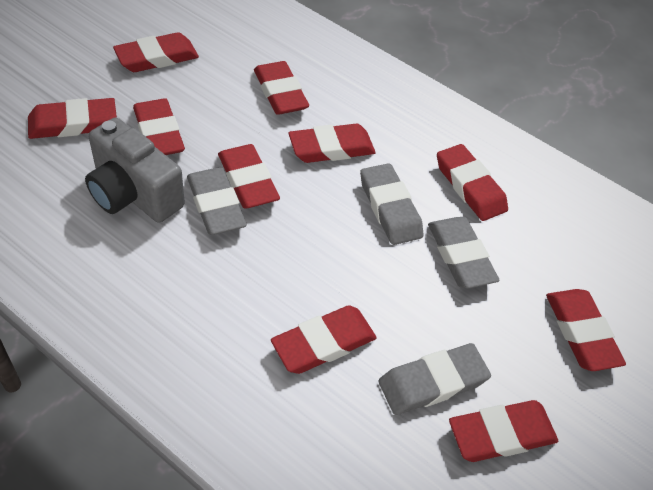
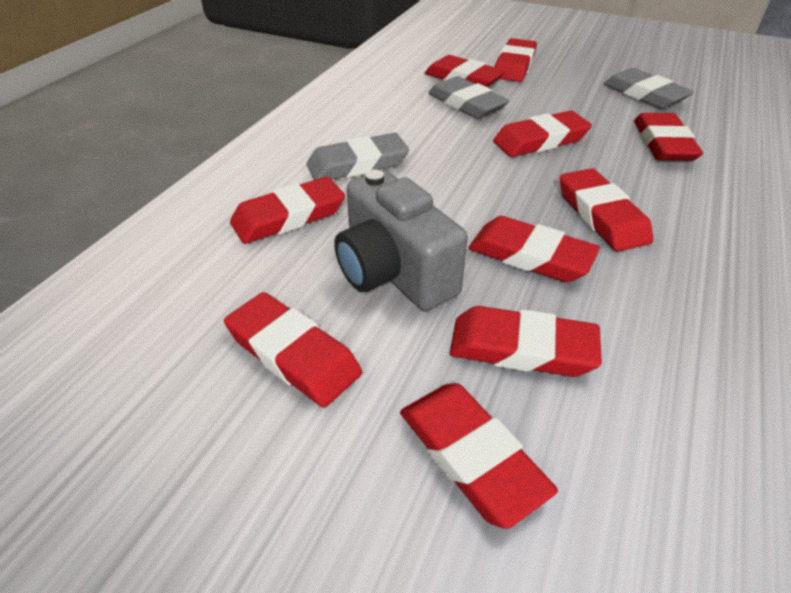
grey eraser: [187,167,247,235] [360,163,424,245] [379,343,491,415] [428,217,500,289] = 4 -> [306,133,409,180] [428,76,509,119] [604,68,694,109] = 3

